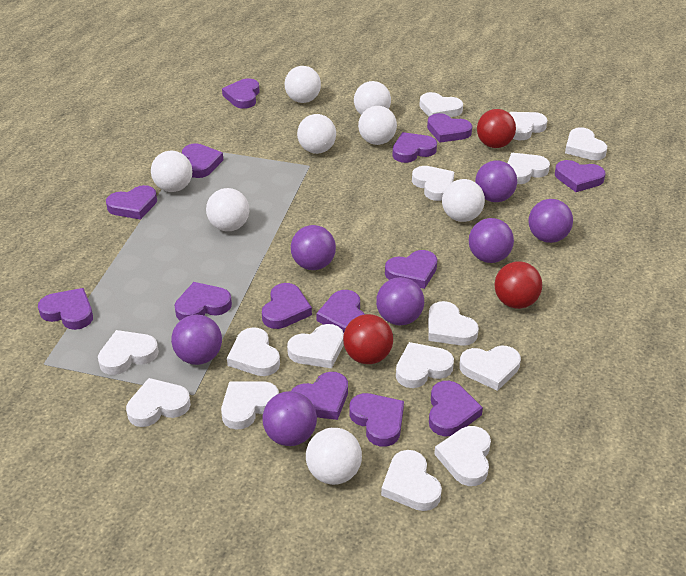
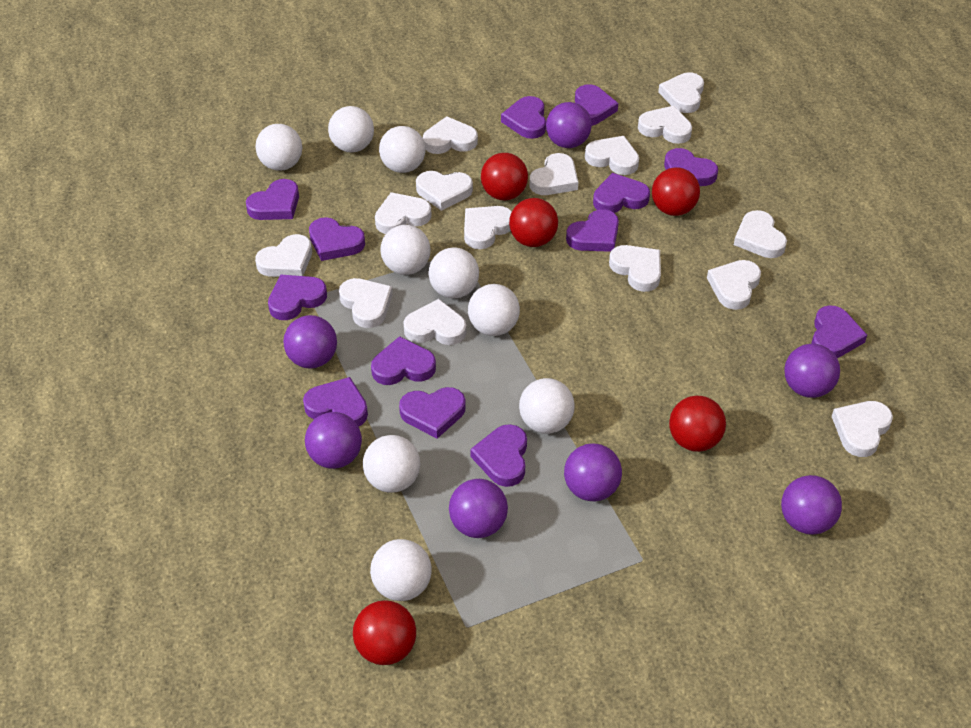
purple heart: [38,288,93,330] [106,185,157,220] [175,282,232,320] [182,143,223,178] [222,78,260,109] [262,283,312,329] [291,372,348,420] [316,290,365,333] [349,393,404,447] [385,250,437,289] [392,132,437,163] [427,113,472,143] [429,381,483,436] [555,160,605,192] = 14 -> [246,179,299,220] [268,274,327,320] [303,377,368,427] [309,217,365,261] [371,336,436,385] [399,387,466,439] [470,424,527,487] [501,96,546,139] [566,209,619,252] [575,84,618,126] [593,173,650,213] [664,148,718,186] [811,305,867,358] = 13
red ball: [343,314,393,364] [477,109,516,148] [494,261,542,309] = 3 -> [353,600,416,665] [481,153,528,200] [509,198,558,247] [652,167,700,216] [669,396,726,452] = 5
white ball: [151,151,193,192] [206,188,249,231] [285,66,321,103] [297,114,336,154] [306,428,362,485] [354,81,391,115] [358,106,397,145] [442,179,485,222] = 8 -> [255,124,302,171] [328,106,374,152] [363,435,420,493] [370,539,432,601] [379,126,425,173] [380,225,430,275] [428,247,479,298] [468,284,520,336] [519,378,575,434] = 9

